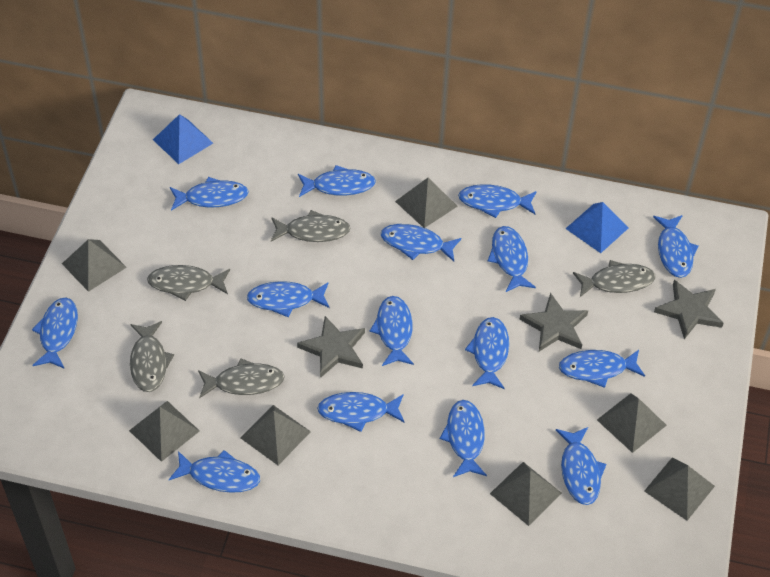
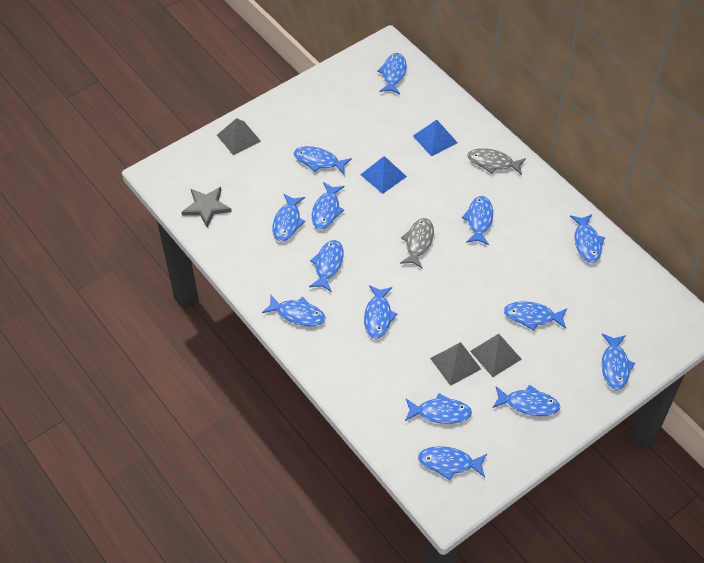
blue fish: [32,298,78,369] [169,450,260,493] [170,177,249,211] [247,281,330,317] [298,165,376,197] [317,392,405,432] [370,296,414,366] [381,224,461,261] [440,400,487,477] [458,184,537,218] [465,317,509,389] [488,226,536,292] [556,427,606,505] [559,350,645,388] [653,215,698,278] = 15 -> [262,295,325,326] [272,194,305,241] [294,146,352,174] [309,240,344,292] [312,182,345,229] [364,285,397,339] [377,53,407,94] [405,393,472,424] [418,446,487,480] [462,196,493,245] [493,385,560,416] [504,301,567,331] [570,214,605,263] [602,334,635,390] = 14
grey fish: [130,321,174,392] [147,265,230,301] [198,358,285,398] [271,210,350,242] [573,260,655,297] = 5 -> [400,218,434,268] [467,148,526,175] = 2
grey pyramid: [62,239,127,292] [129,401,200,462] [241,405,311,465] [395,178,458,228] [490,462,562,526] [597,393,667,453] [644,457,715,521] = 7 -> [217,118,261,155] [430,342,481,386] [470,334,522,377] = 3
grey star: [297,316,365,378] [520,293,588,352] [654,280,724,339] = 3 -> [181,187,232,227] = 1

